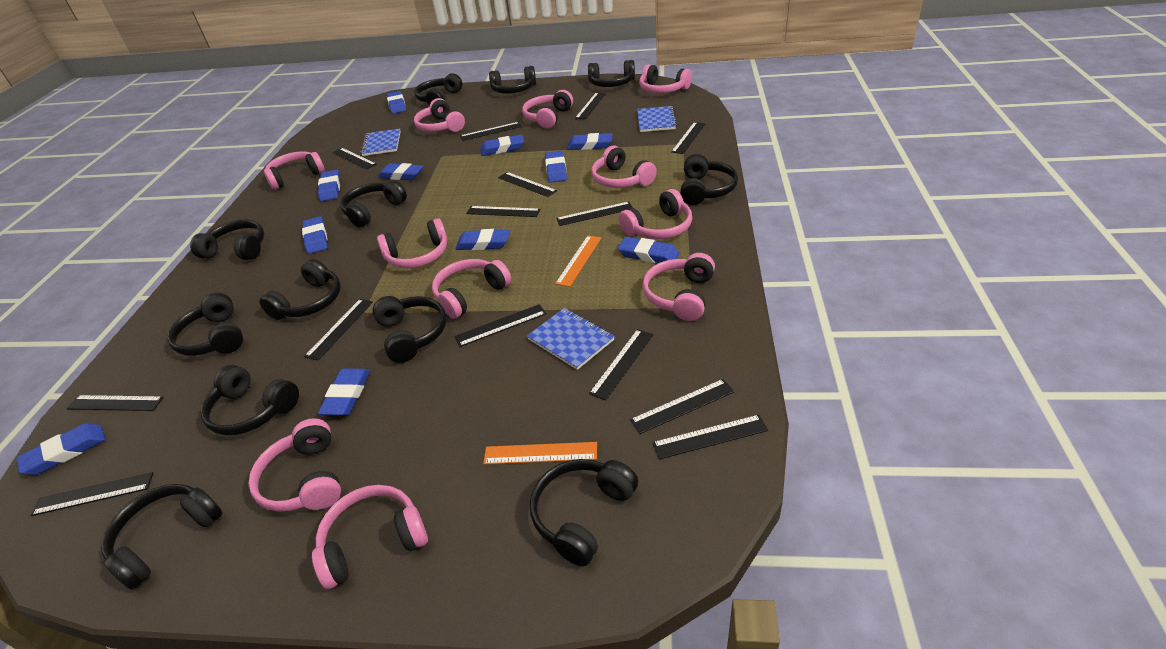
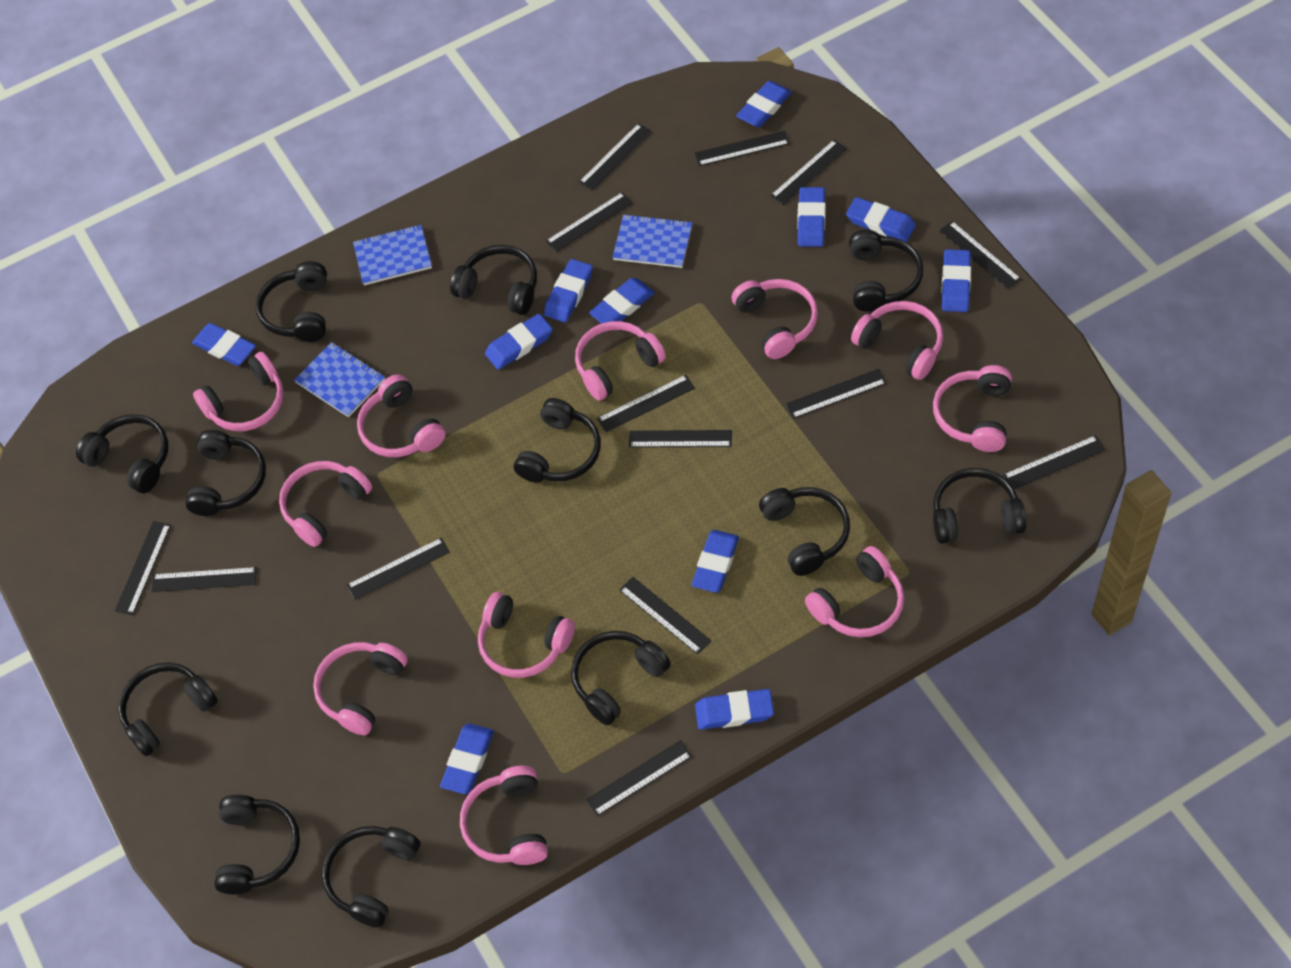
orange ruler: [483,442,597,465] [555,235,601,287] = 2 -> none = 0

